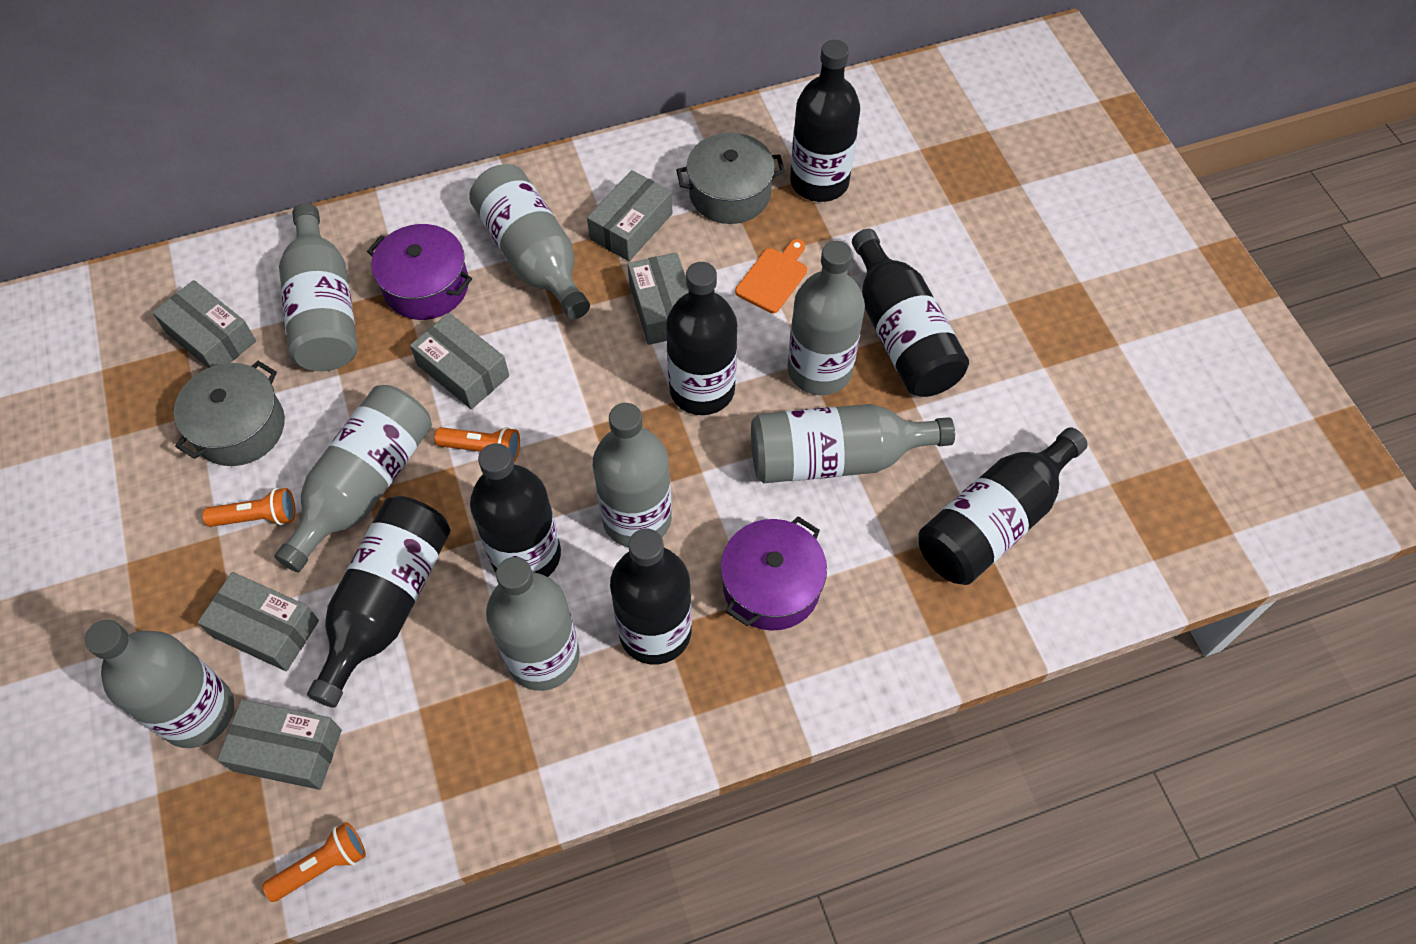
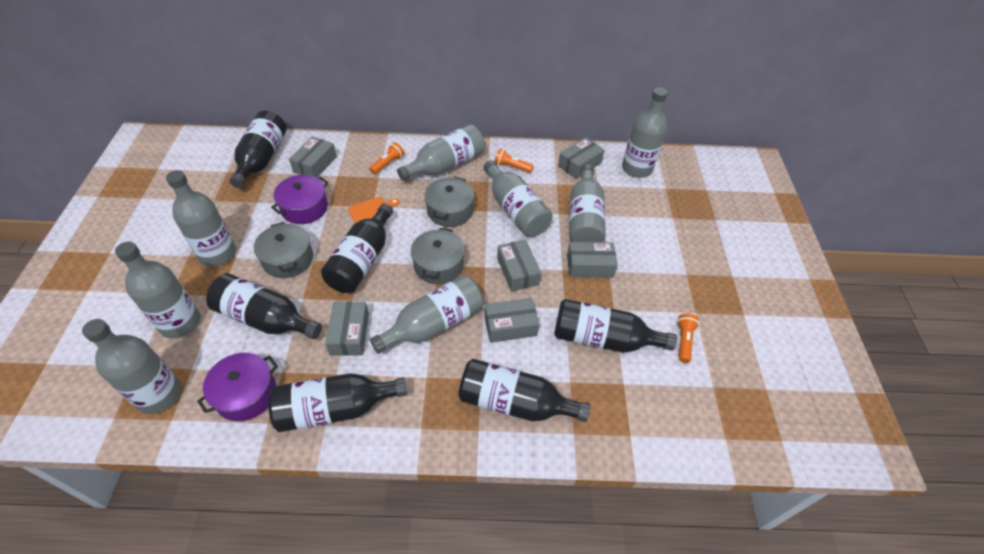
black bottle: [307,496,450,708] [470,443,561,577] [610,529,692,665] [666,262,737,415] [790,40,860,202] [852,229,969,397] [919,427,1088,585] = 7 -> [206,273,322,339] [229,111,287,188] [268,373,407,432] [321,203,393,293] [459,359,590,422] [554,299,677,353] = 6
grey pot: [174,361,285,466] [676,132,785,224] = 2 -> [254,222,313,278] [411,228,465,284] [425,177,474,227] = 3

